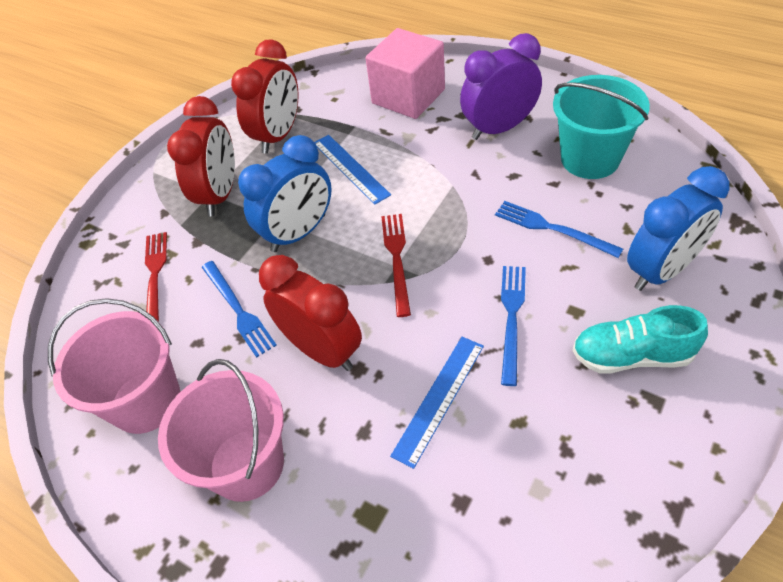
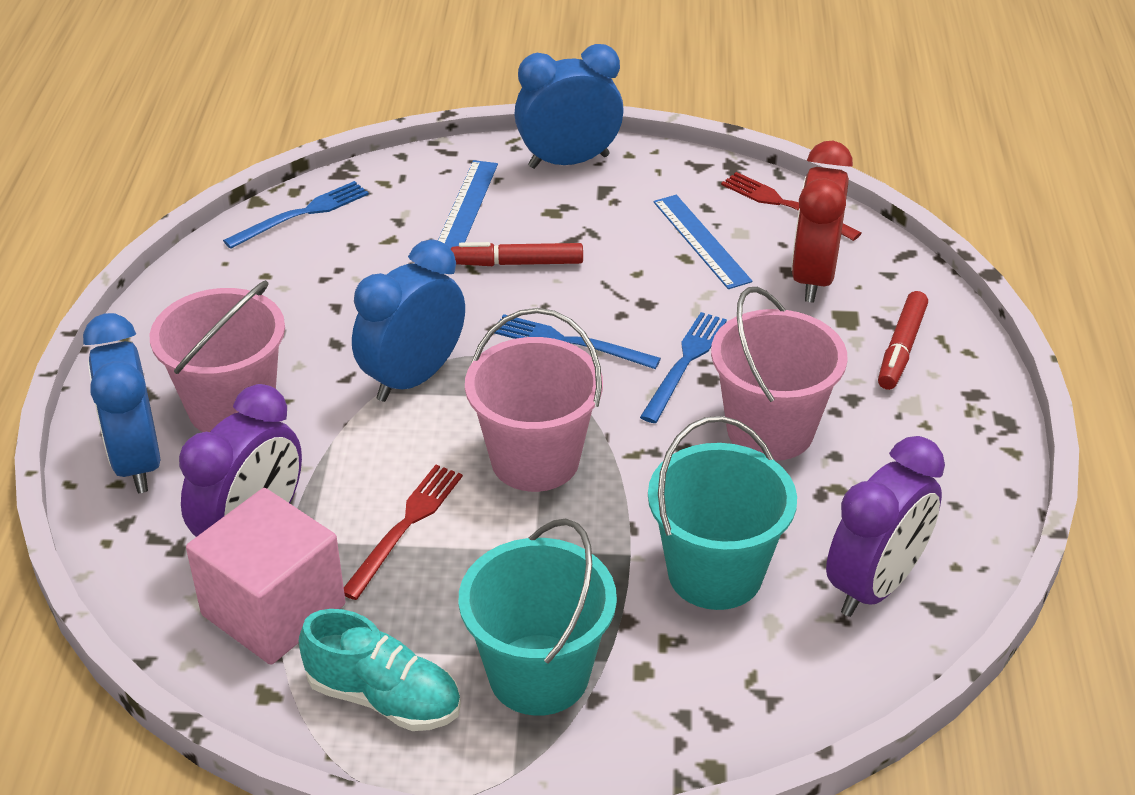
blue clock: [238,135,332,252] [627,166,730,291] = 2 -> [83,313,160,493] [352,239,465,402] [514,44,624,169] = 3
pink bucket: [48,298,180,434] [158,359,284,502] = 2 -> [150,280,285,432] [465,308,603,492] [711,287,848,461] = 3
purple clock: [460,33,542,140] = 1 -> [179,384,302,537] [826,436,945,617] = 2
red clock: [167,96,235,216] [231,39,299,154] [259,255,362,371] = 3 -> [792,141,853,303] = 1
red marker: none = 0 -> [451,242,583,266] [878,291,928,390] = 2
turquoise bucket: [553,75,650,179] = 1 -> [458,518,617,716] [648,416,797,610] = 2

